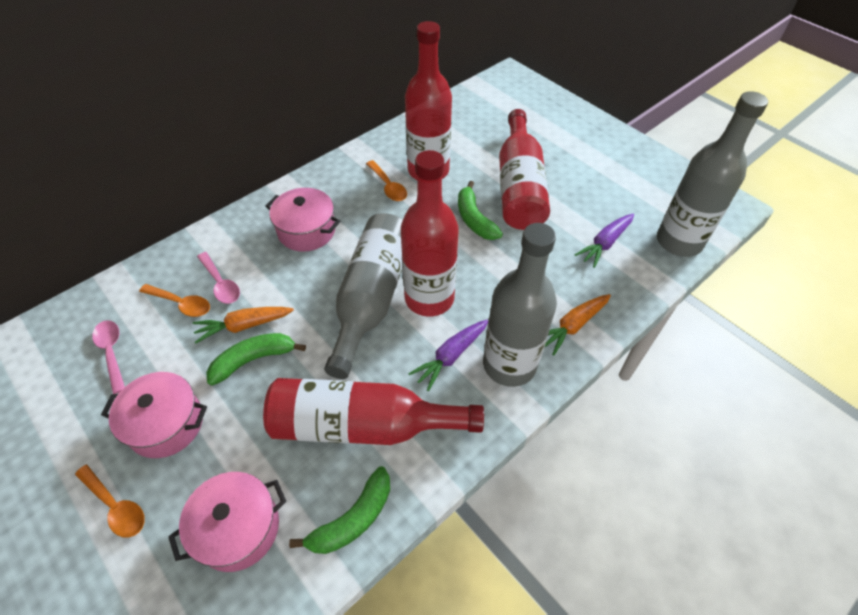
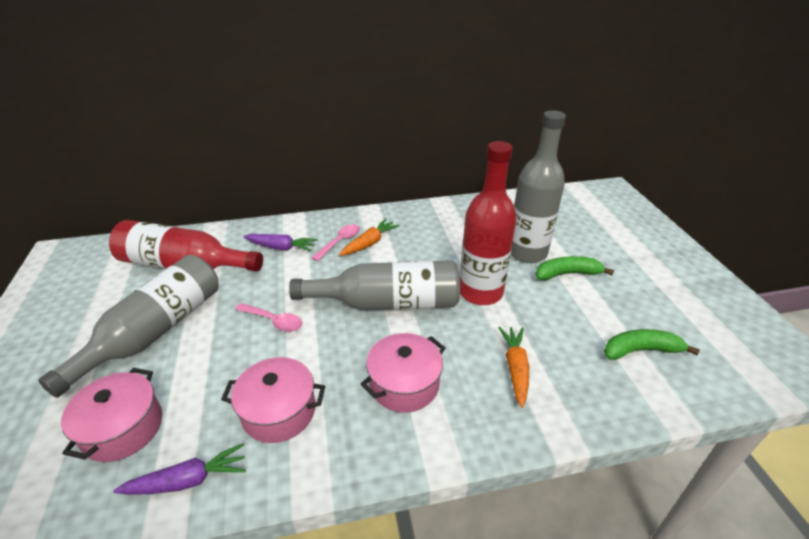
green banana: [206,333,306,385] [289,466,390,554] [458,181,503,240] = 3 -> [536,256,614,280] [604,329,700,360] = 2
orange spoon: [75,465,145,538] [139,284,210,317] [366,160,407,201] = 3 -> none = 0
red bottle: [263,378,484,445] [401,150,459,316] [405,21,452,180] [499,109,550,230] = 4 -> [109,220,263,272] [460,141,516,305] = 2

